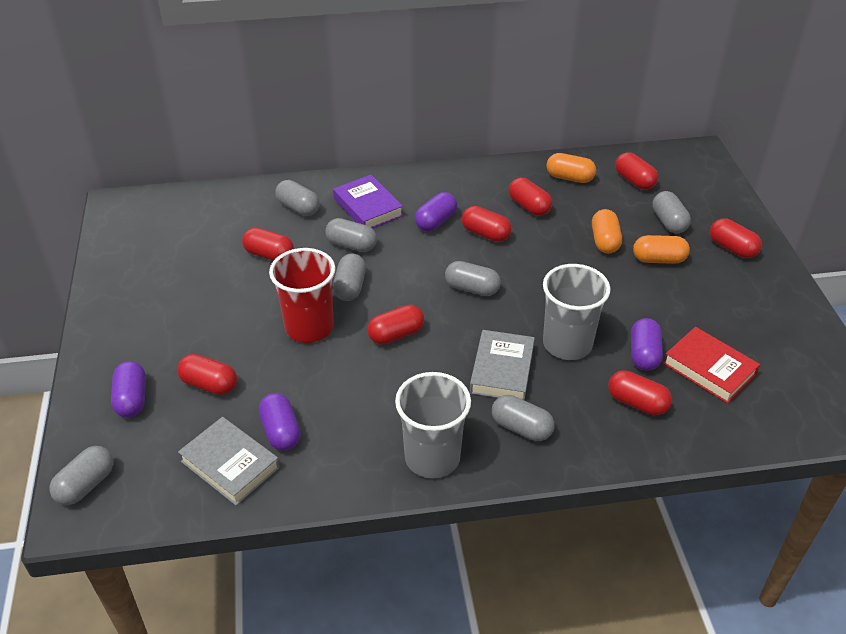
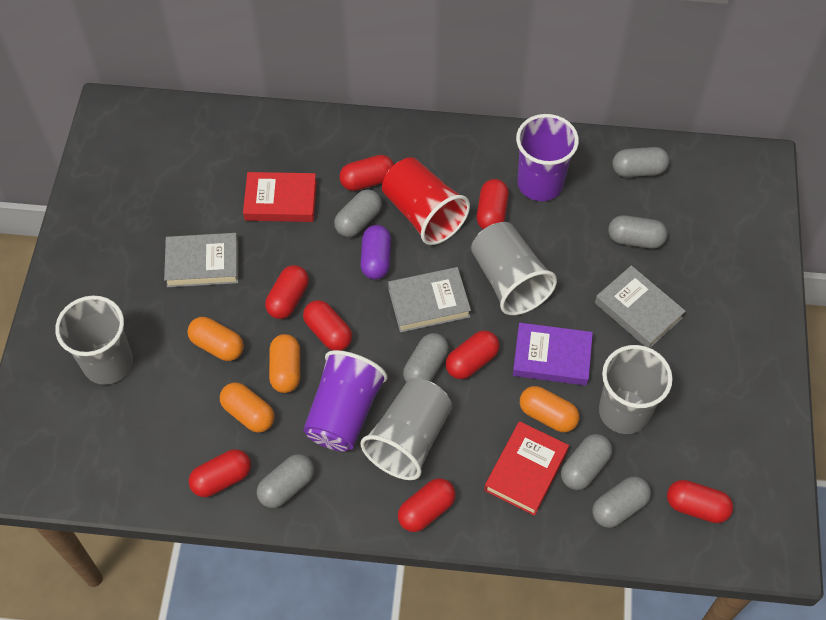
grey book: [178,417,280,506] [470,330,535,400] = 2 -> [164,233,238,287] [388,267,471,333] [595,265,686,348] = 3
grey cup: [395,372,471,478] [543,264,611,360] = 2 -> [55,296,133,385] [361,378,452,480] [471,222,557,315] [599,345,673,434] = 4
orange capsule: [546,153,596,183] [592,209,622,253] [633,235,690,264] = 3 -> [187,317,244,361] [220,382,274,432] [269,334,300,393] [520,386,579,432] = 4
purple capsule: [111,361,146,417] [259,393,301,451] [415,192,457,231] [631,318,663,371] = 4 -> [360,225,391,280] = 1
purple cup: none = 0 -> [303,350,388,451] [516,114,579,201] = 2
red book: [663,327,760,403] = 1 -> [243,172,317,222] [484,421,569,516] = 2

